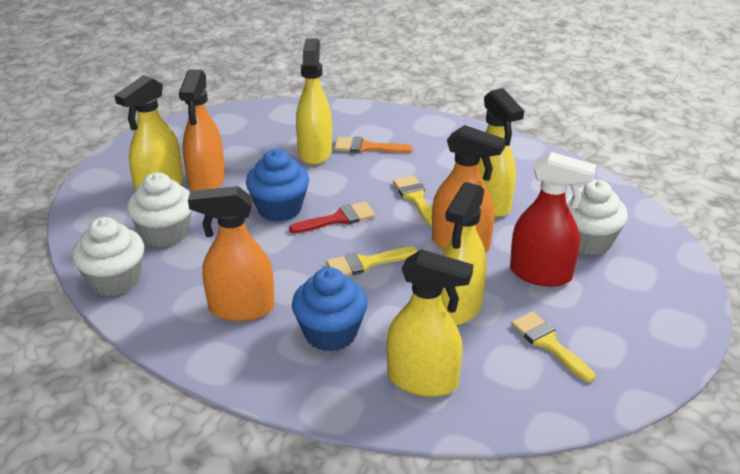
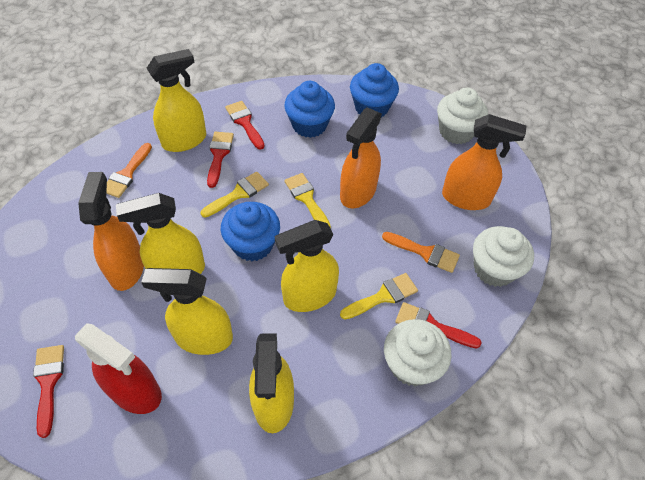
blue cupcake: [246,149,309,222] [292,267,368,352] = 2 -> [221,202,280,261] [284,81,335,138] [350,63,399,117] = 3
orange brush: [334,136,413,153] = 1 -> [106,143,152,198] [382,232,460,273] = 2
red brush: [289,202,375,234] = 1 -> [33,345,64,438] [207,132,234,188] [225,101,265,150] [395,302,482,348] = 4

